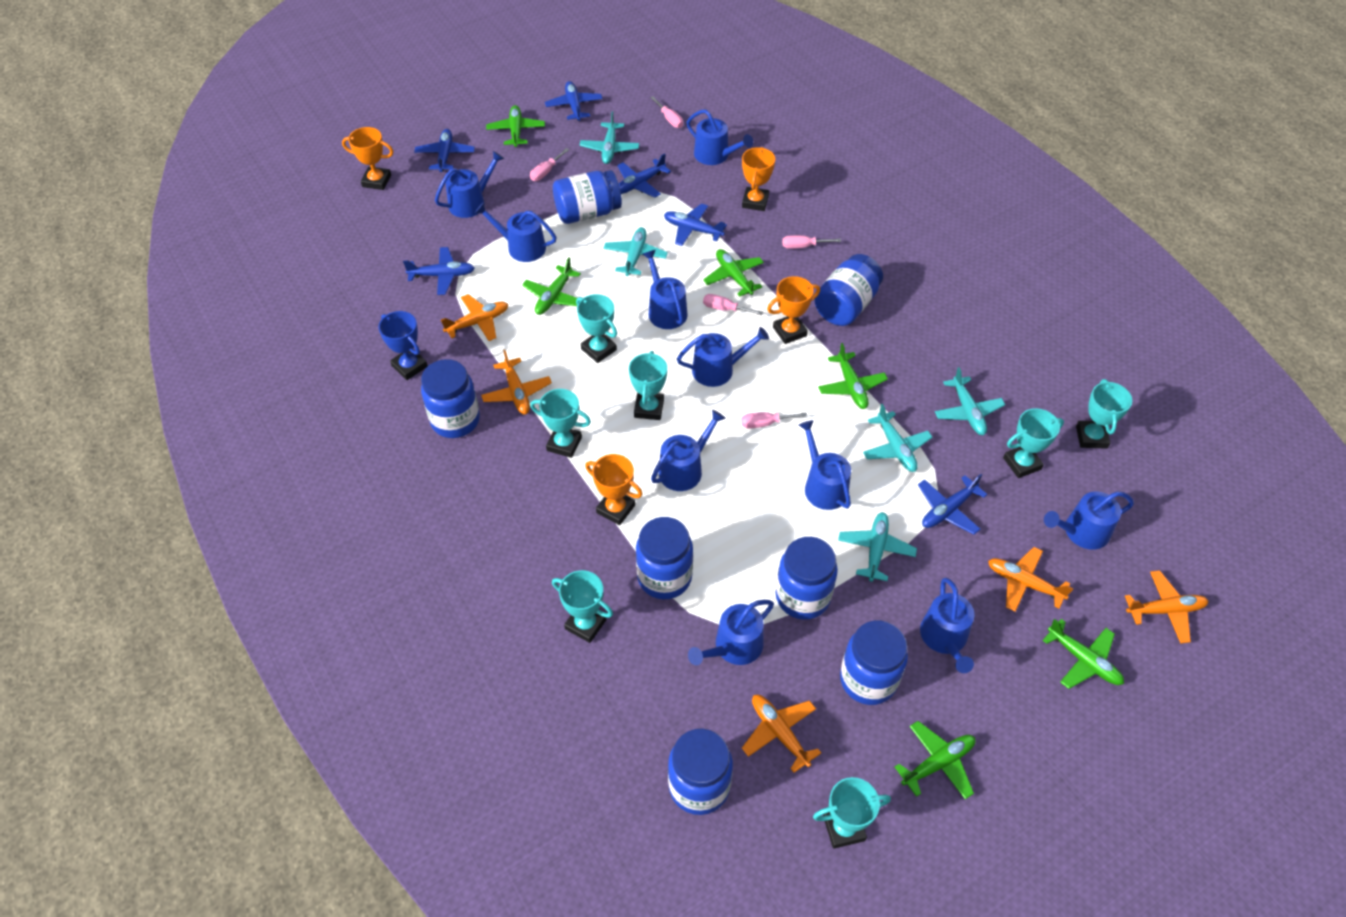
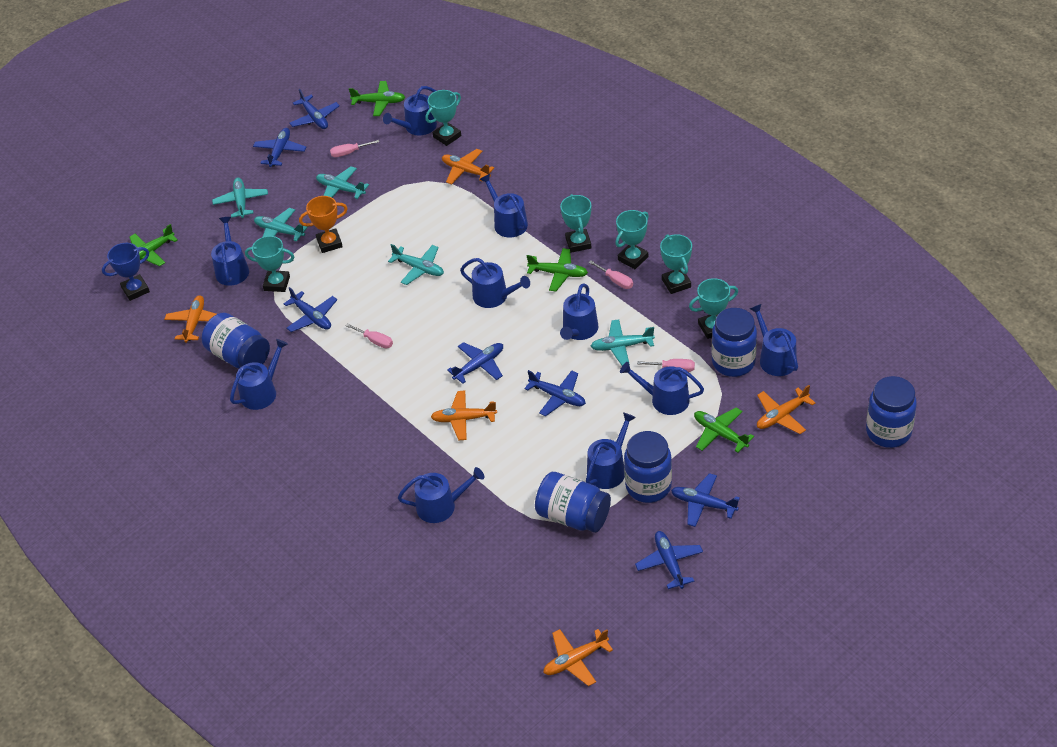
blue jar: [421,359,480,438] [553,170,622,224] [636,517,693,600] [668,729,733,815] [776,537,838,620] [814,254,883,326] [840,621,908,705] = 7 -> [202,313,270,369] [535,472,611,533] [624,431,672,503] [712,308,757,377] [866,376,917,448] = 5
blue plane: [403,247,475,295] [414,129,475,172] [545,81,603,121] [617,153,671,198] [664,203,727,246] [918,474,987,535] = 6 -> [253,128,306,167] [284,287,337,332] [289,89,340,129] [447,342,503,384] [524,370,586,416] [635,531,703,589] [671,473,740,527] = 7
green plane: [486,105,545,147] [522,258,581,315] [703,249,764,297] [818,343,888,409] [895,721,976,799] [1042,619,1124,689] = 6 -> [129,224,178,266] [349,81,406,116] [527,248,588,292] [694,407,754,453] = 4
orange trophy: [342,127,394,190] [585,454,642,525] [742,147,775,211] [767,276,820,344] = 4 -> [299,196,348,253] = 1
pink screwdriver: [530,148,569,181] [650,96,683,128] [703,294,763,315] [741,412,807,429] [782,235,841,249] = 5 -> [330,140,379,157] [345,323,393,348] [589,261,633,289] [637,359,695,372] = 4
turquoise trophy: [530,389,591,458] [552,570,613,643] [576,294,617,363] [629,351,667,420] [813,777,891,849] [1003,408,1064,478] [1076,379,1132,449] = 7 -> [245,236,294,292] [425,90,461,146] [560,194,592,253] [615,210,649,269] [660,234,692,294] [689,278,738,339] = 6

